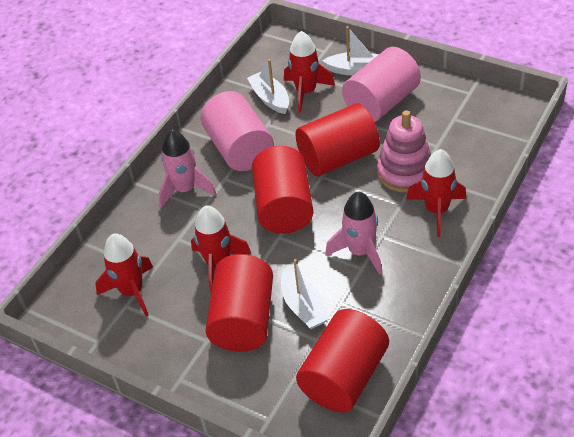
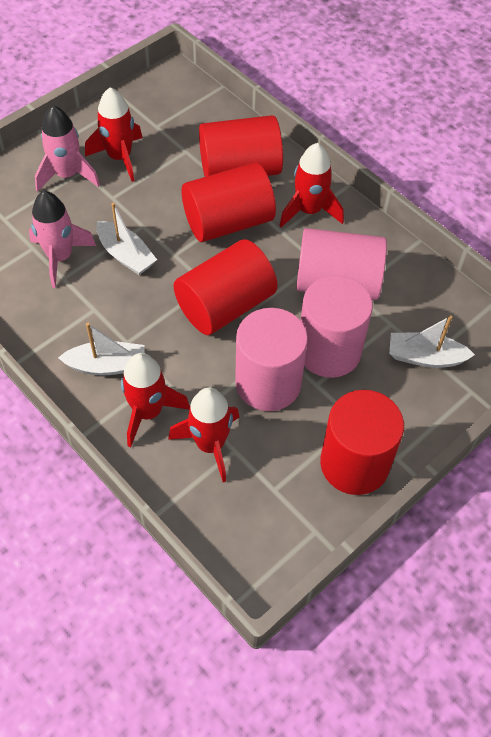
pink cylinder: [201,91,273,171] [342,47,421,122] = 2 -> [235,308,308,411] [296,228,387,300] [300,275,373,378] = 3
pink stacking toy: [377,110,431,193] = 1 -> none = 0

